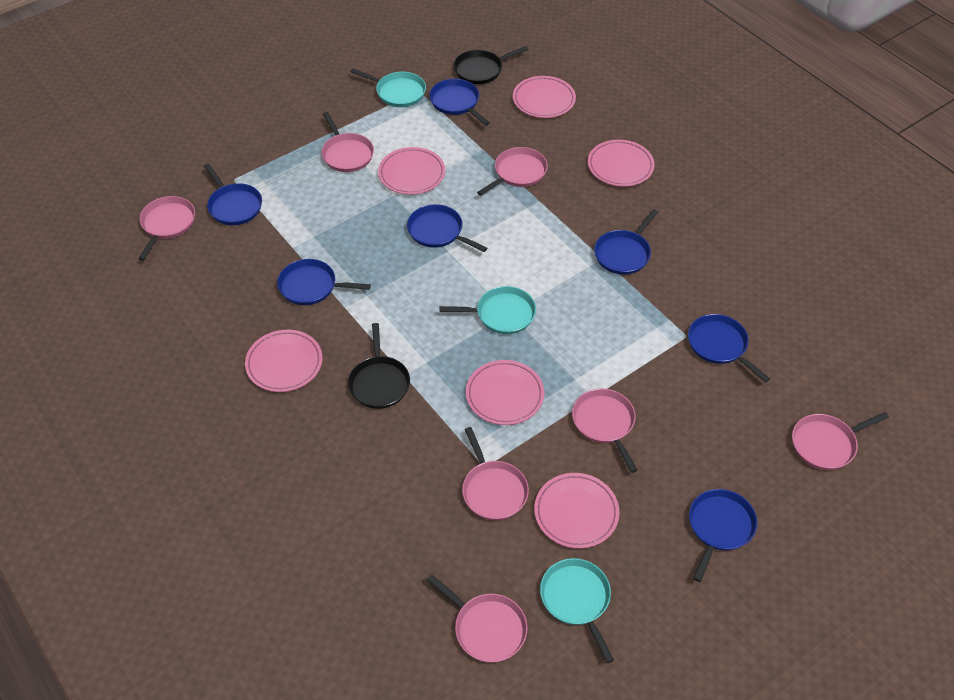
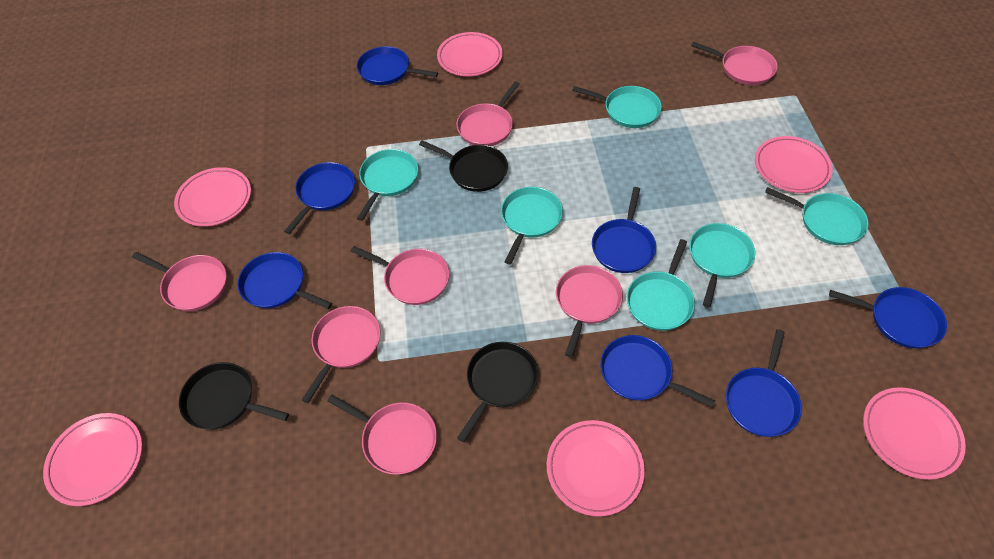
black pan: [348,323,410,409] [454,46,529,84] = 2 -> [179,362,289,429] [419,140,508,192] [457,342,538,442] = 3
turquoise pan: [350,68,426,107] [440,286,536,334] [540,558,614,663] = 3 -> [357,149,418,221] [501,187,563,265] [572,86,662,128] [627,239,695,331] [689,223,755,307] [765,187,868,245] = 6

